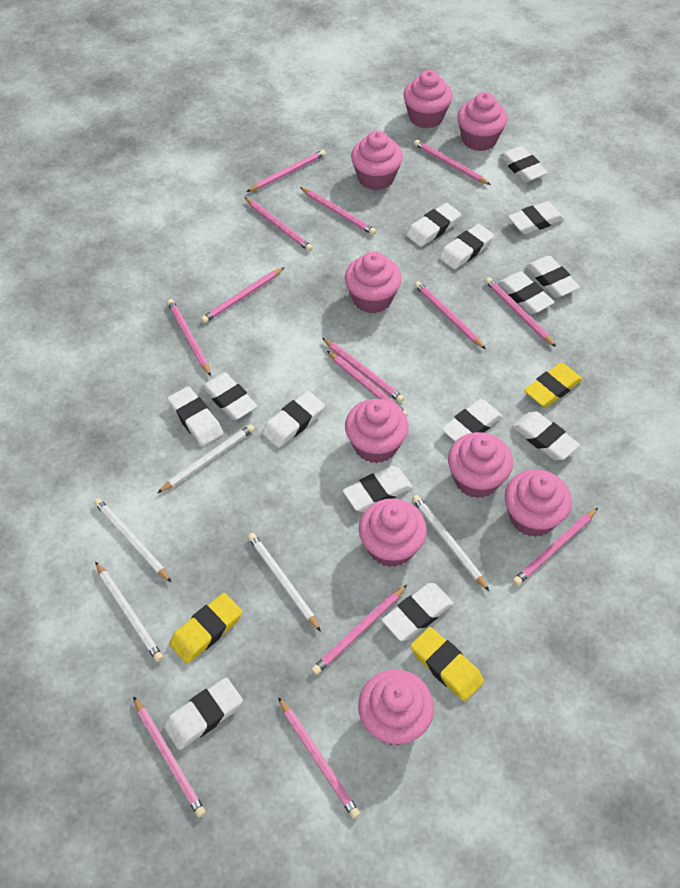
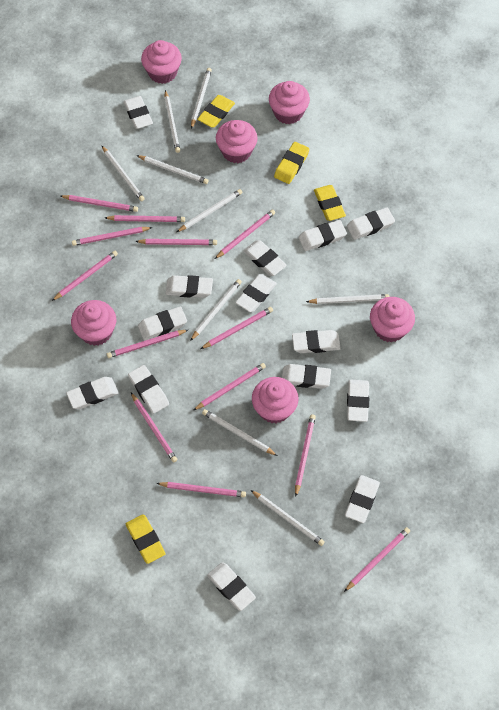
pink cupcake: [345,252,402,313] [345,399,408,463] [351,131,403,191] [358,669,434,745] [359,498,427,567] [403,70,453,128] [448,432,513,498] [457,92,508,151] [505,470,572,537] = 9 -> [71,300,116,346] [141,40,182,84] [216,120,258,163] [252,377,299,423] [269,81,310,124] [370,297,415,343] = 6
pink pencil: [133,696,206,818] [167,299,211,376] [201,267,285,323] [245,198,313,252] [247,150,326,192] [278,697,360,819] [300,187,376,235] [311,585,407,675] [322,338,404,403] [327,351,408,417] [414,140,491,185] [414,281,486,349] [485,277,556,347] [513,508,598,586] = 14 -> [52,251,118,301] [61,195,138,212] [72,227,153,246] [105,215,185,222] [107,330,188,358] [131,393,177,463] [135,239,217,245] [156,482,246,497] [194,363,266,410] [201,307,273,349] [215,210,275,259] [295,415,316,496] [344,527,410,592] = 13
white pencil: [94,498,171,582] [95,561,163,662] [158,424,255,493] [248,533,321,632] [412,495,489,591] = 5 -> [101,145,145,201] [136,155,209,184] [164,90,180,153] [177,189,243,232] [190,279,242,341] [191,68,212,129] [202,409,278,456] [251,490,325,546] [306,294,390,304] = 9
yellow eraser: [169,593,242,664] [410,627,484,701] [524,363,583,407] = 3 -> [126,514,166,564] [197,95,235,128] [274,142,309,184] [314,185,346,221] = 4

